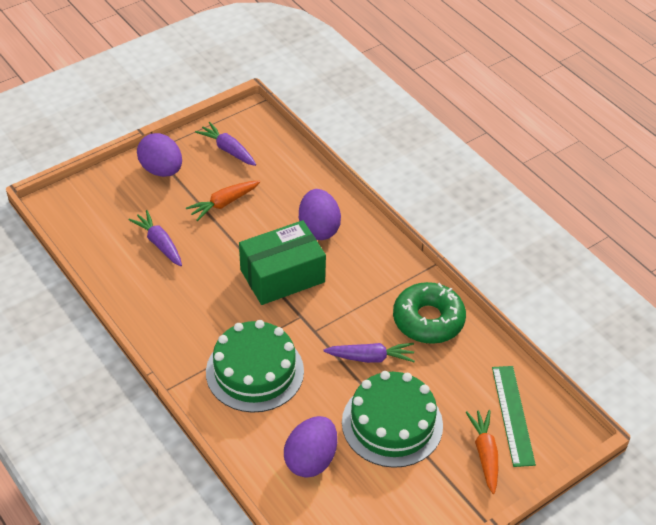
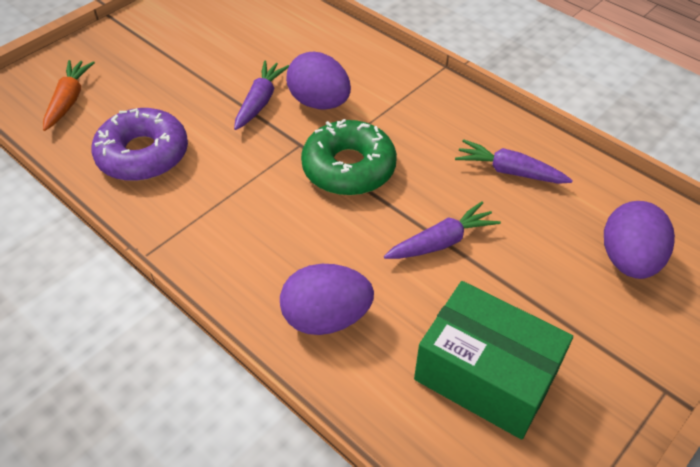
green cake: [206,320,304,413] [342,371,443,468] = 2 -> none = 0
green ruler: [492,366,536,467] = 1 -> none = 0
orange carrot: [186,181,260,221] [466,410,498,494] = 2 -> [43,60,95,131] = 1
purple donut: none = 0 -> [92,108,188,181] = 1

